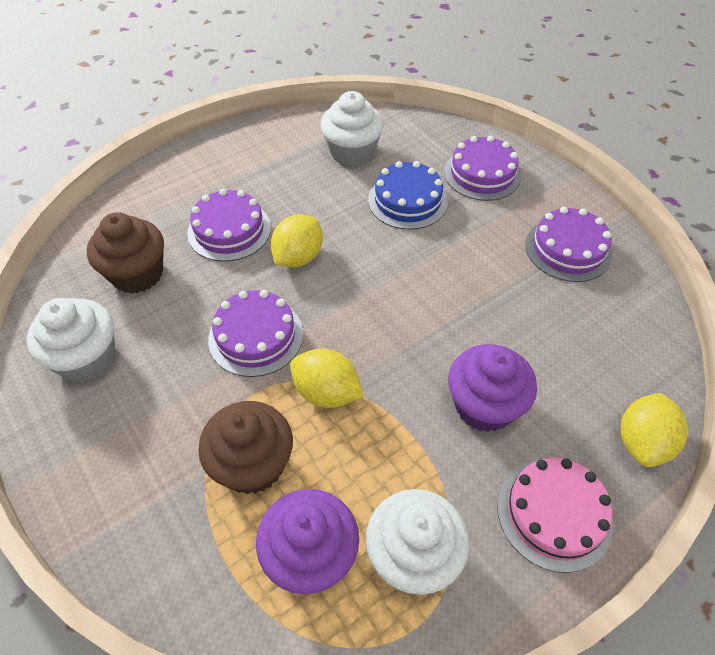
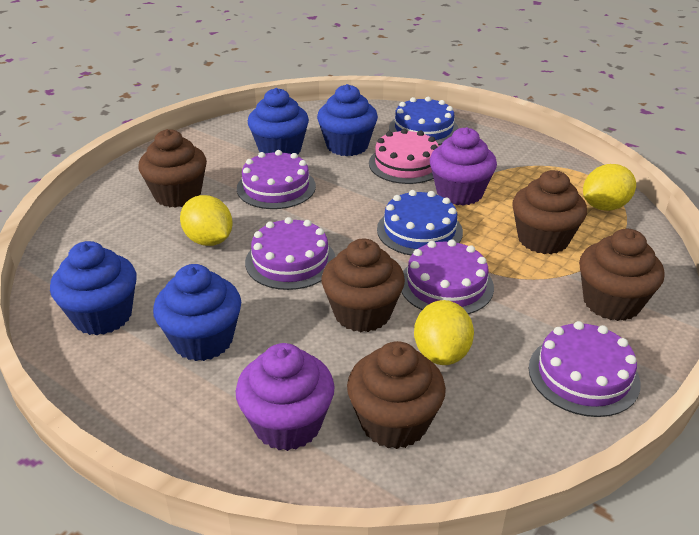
blue cake: [368,161,448,230] = 1 -> [377,190,463,255] [389,97,459,145] = 2
blue cupcake: none = 0 -> [50,241,136,335] [153,264,241,361] [248,88,309,155] [317,84,378,156] = 4
brown cupcake: [87,212,164,293] [198,401,293,494] = 2 -> [138,129,207,208] [322,239,405,332] [347,341,446,449] [512,170,587,254] [579,229,664,321] = 5
white cupcake: [26,298,115,382] [320,91,384,166] [366,489,469,595] = 3 -> none = 0

